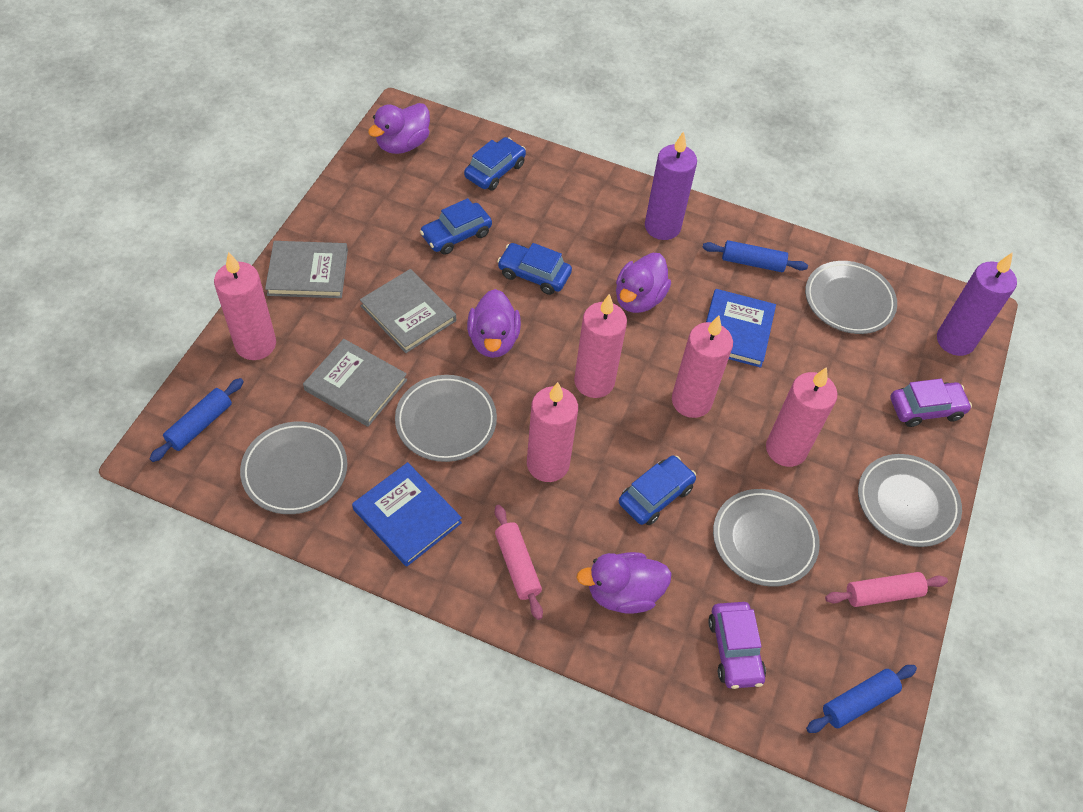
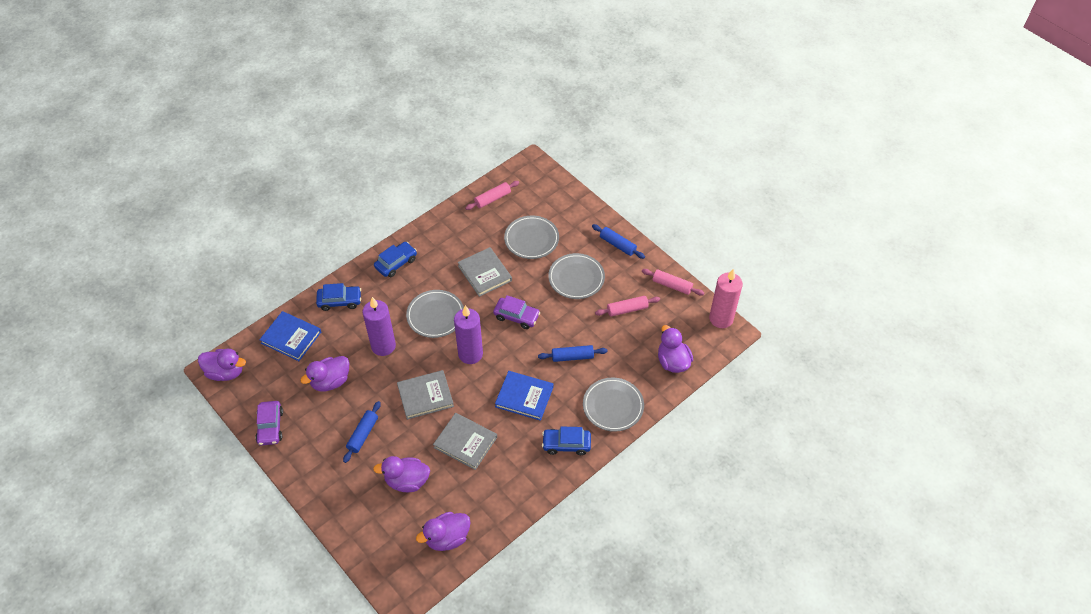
blue car: [420,198,492,255] [464,137,526,191] [497,243,572,295] [619,455,696,525] = 4 -> [316,283,361,311] [374,242,417,277] [542,427,591,455] = 3
grey plate: [240,422,347,514] [395,375,497,462] [713,489,820,587] [805,261,897,334] [858,454,962,547] = 5 -> [406,290,464,338] [504,215,559,259] [548,253,605,299] [583,378,644,432] = 4
pink candle: [214,252,276,360] [527,382,578,482] [574,294,627,398] [672,316,733,418] [766,367,837,467] = 5 -> [709,269,743,328] = 1
pink rolling pin: [495,505,543,620] [825,572,948,607] = 2 -> [465,181,519,210] [595,296,660,317] [642,269,704,296] = 3
purple duck: [368,103,430,154] [467,289,521,358] [576,552,672,614] [616,253,671,313] = 4 -> [198,349,246,381] [300,356,349,392] [373,456,430,492] [416,512,471,551] [658,325,693,373] = 5

